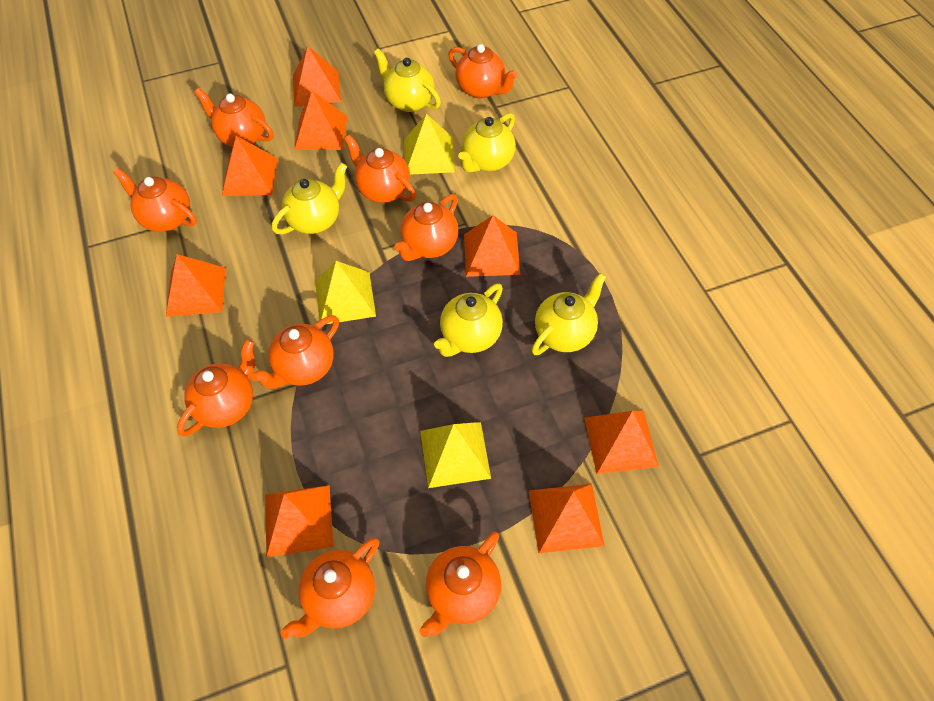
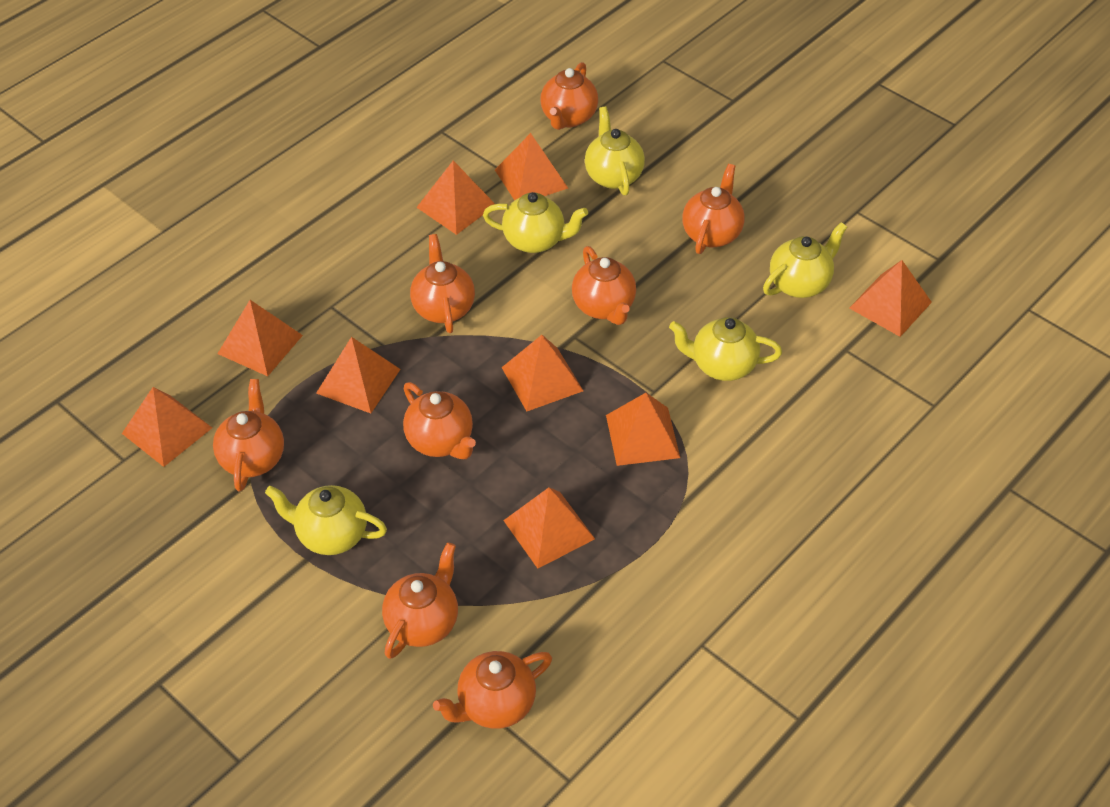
orange pyramid: [166,254,226,317] [222,136,278,196] [265,485,333,557] [293,46,341,107] [294,91,347,150] [464,215,520,277] [529,484,605,553] [584,411,659,474] = 8 -> [122,387,212,467] [217,300,303,376] [316,337,400,413] [416,160,495,235] [495,133,568,200] [501,335,583,411] [503,487,595,569] [606,393,680,466] [849,260,932,337] = 9
orange teapot: [113,168,197,232] [177,339,255,437] [194,88,273,147] [251,315,339,389] [281,538,379,639] [344,134,416,203] [395,194,458,261] [420,531,501,637] [448,44,518,98] = 9 -> [213,379,284,491] [382,542,458,659] [403,382,476,459] [410,234,475,333] [433,651,552,729] [541,62,598,130] [572,246,636,325] [682,164,745,254] = 8
yellow pyramid: [315,261,376,324] [404,114,455,175] [420,422,491,488] = 3 -> none = 0

